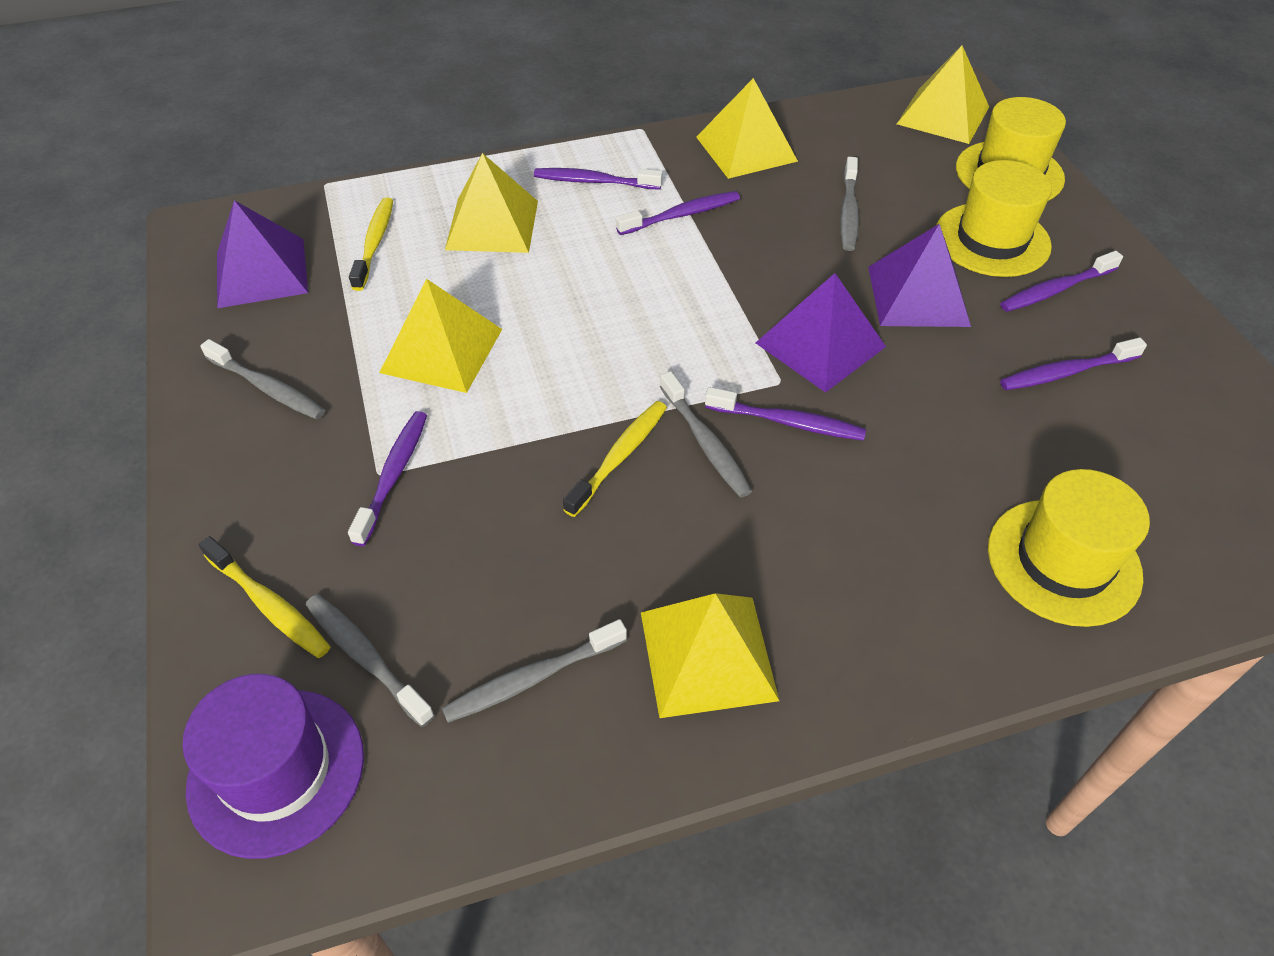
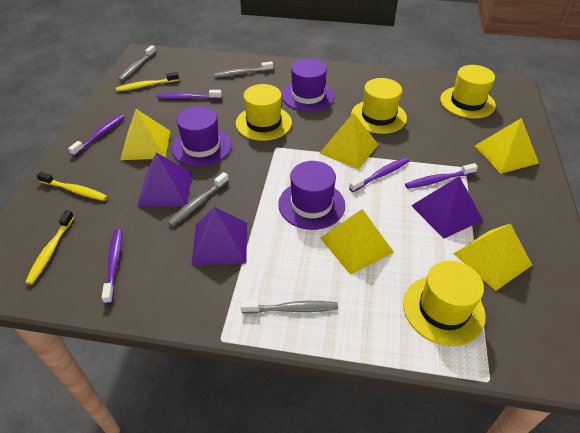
grey toothbrush: [200,339,325,419] [306,594,435,727] [442,619,627,723] [660,371,752,498] [840,157,859,251] = 5 -> [118,45,156,81] [168,172,229,226] [213,61,273,78] [240,300,338,314] = 4
purple hat: [182,674,364,859] = 1 -> [172,106,231,167] [278,161,345,230] [282,59,335,111] = 3
purple toothbrush: [348,411,427,546] [534,168,663,189] [616,191,740,235] [705,387,866,441] [1000,251,1123,312] [1000,337,1147,390] = 6 -> [68,115,124,156] [102,229,122,304] [157,90,222,99] [349,157,409,192] [405,163,478,189] = 5
yellow hat: [936,160,1052,277] [956,97,1066,201] [988,469,1150,627] = 3 -> [236,84,292,141] [351,78,407,134] [403,261,486,346] [440,65,496,119] = 4

